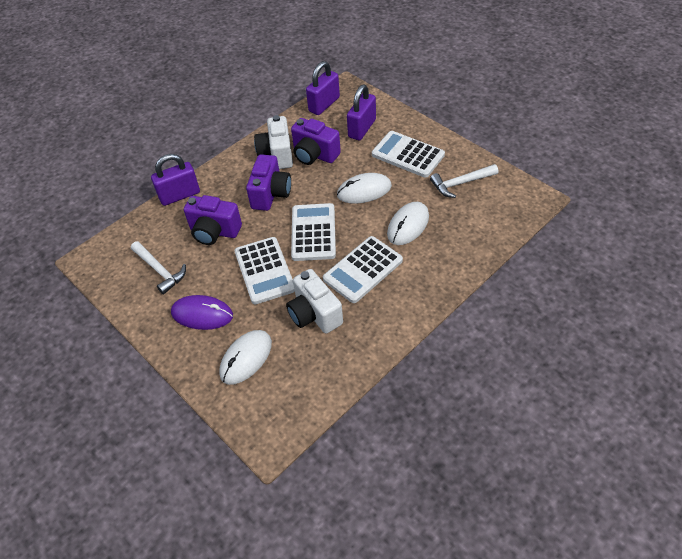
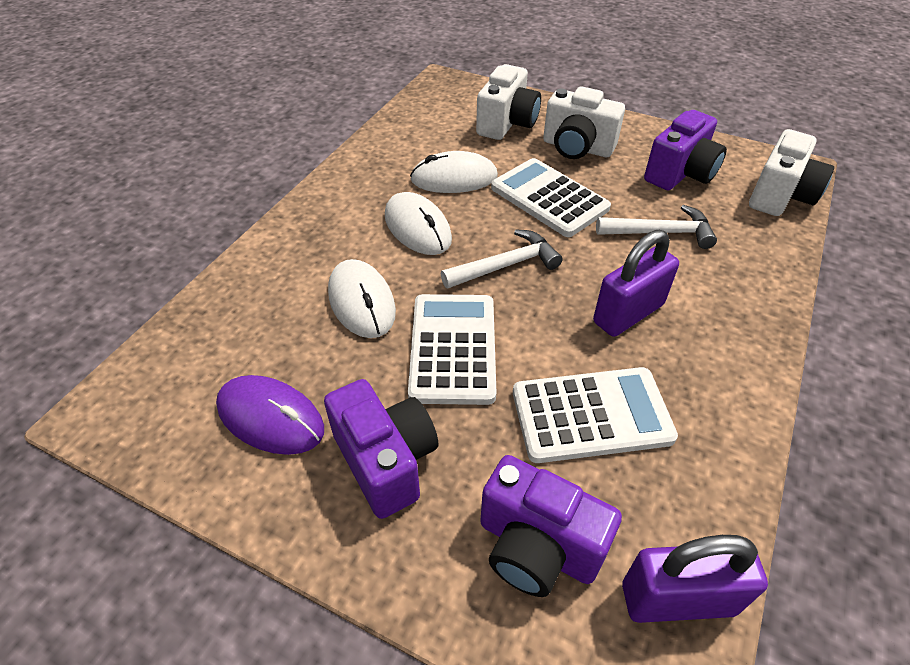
purple padlock: [151,154,200,206] [306,61,340,115] [347,85,376,140] = 3 -> [593,230,679,337] [622,535,768,623] = 2
white calculator: [234,237,295,304] [291,203,336,261] [323,236,403,303] [372,131,445,178] = 4 -> [408,294,496,405] [491,158,611,237] [513,367,678,463] = 3
white camera: [254,115,293,169] [286,269,343,334] = 2 -> [476,64,541,140] [543,86,625,159] [749,129,834,216] = 3

